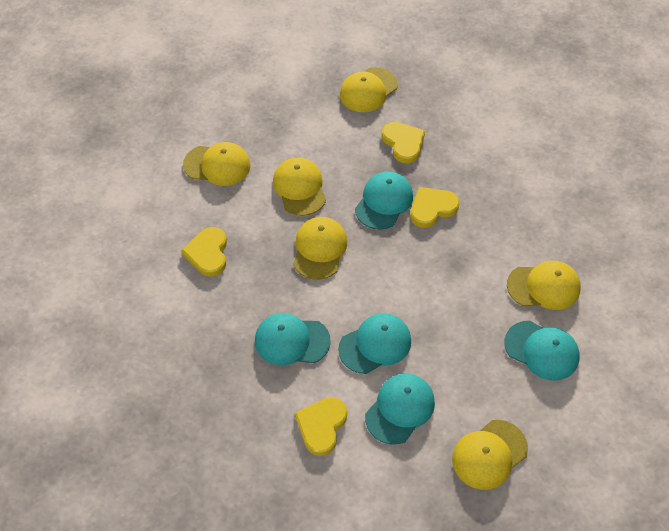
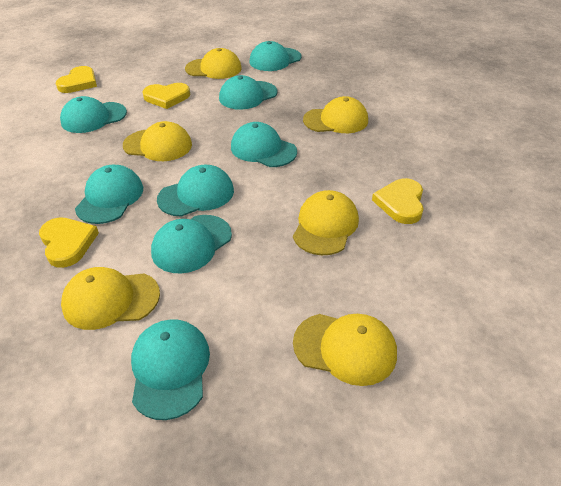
turquoise cap: [255,313,331,365] [338,313,411,374] [355,172,413,230] [365,374,435,445] [504,321,580,381] = 5 -> [60,96,127,133] [75,165,143,224] [131,319,210,420] [151,215,232,273] [157,165,234,217] [219,75,277,110] [231,122,297,167] [249,41,302,71] = 8

